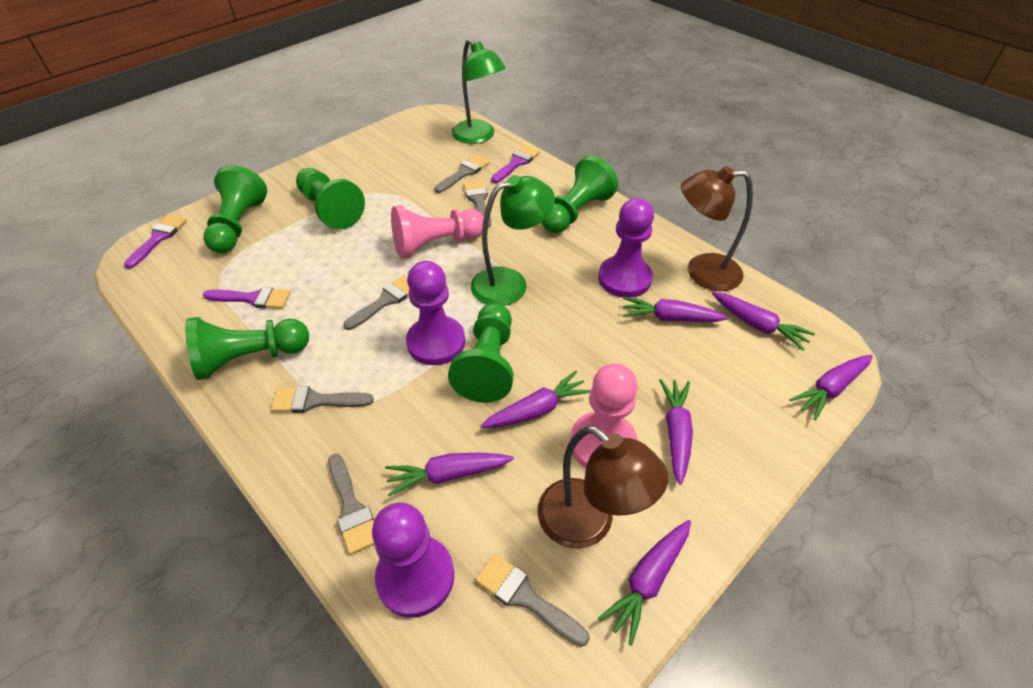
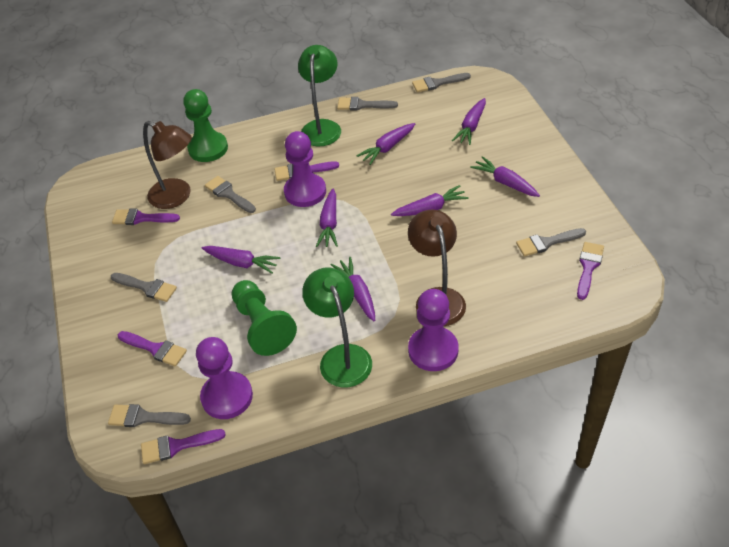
green pawn: [185,317,309,380] [203,165,267,253] [296,168,365,230] [448,303,513,403] [541,155,618,233] = 5 -> [183,89,228,162] [232,280,297,356] = 2
pink pawn: [391,205,484,259] [570,364,638,468] = 2 -> none = 0
purple brush: [124,215,187,269] [203,287,291,309] [491,145,540,183] = 3 -> [112,209,180,225] [118,331,187,366] [141,429,226,464] [274,161,339,181] [577,242,604,300] = 5

